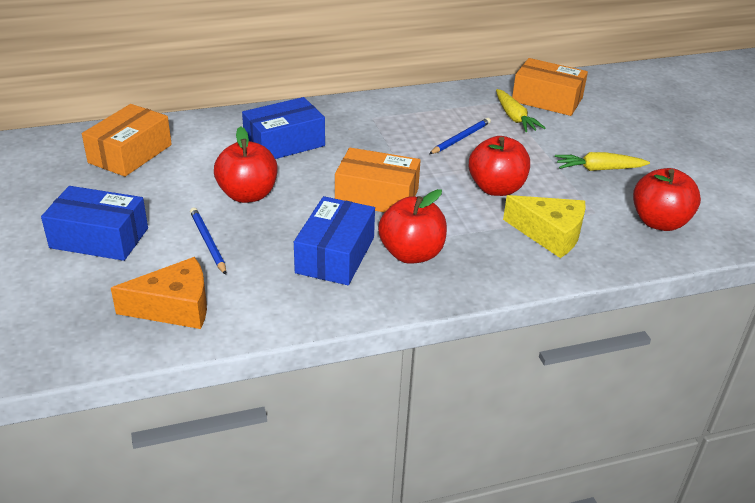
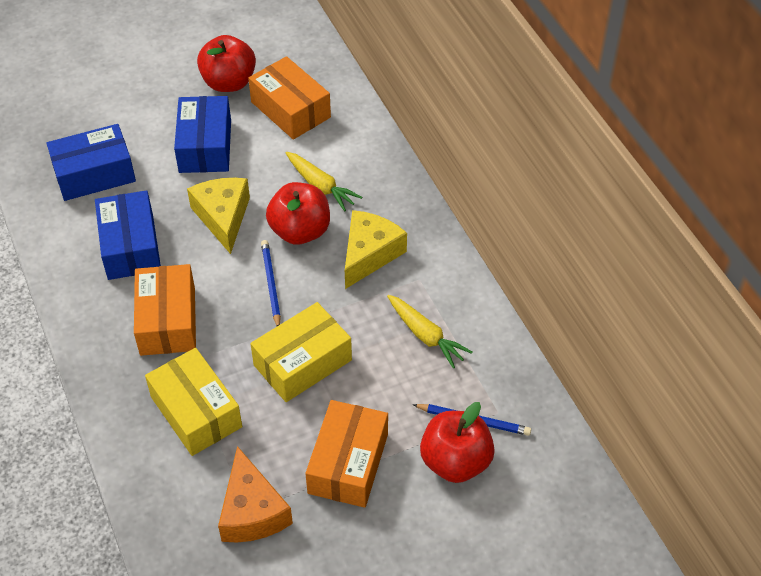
red apple: [214,126,277,203] [378,189,447,264] [469,136,530,196] [633,168,701,231] = 4 -> [197,35,256,92] [266,182,330,245] [420,402,495,483] = 3
yellow box: none = 0 -> [145,348,242,456] [250,302,352,402] = 2
yellow cheese: [503,195,586,258] = 1 -> [187,178,250,254] [345,210,407,289] = 2

